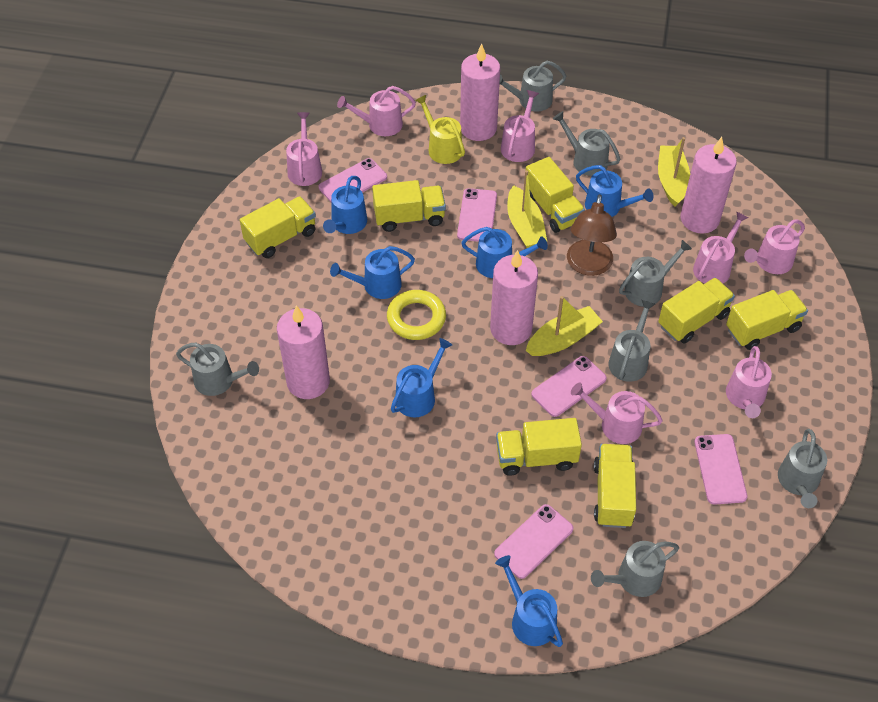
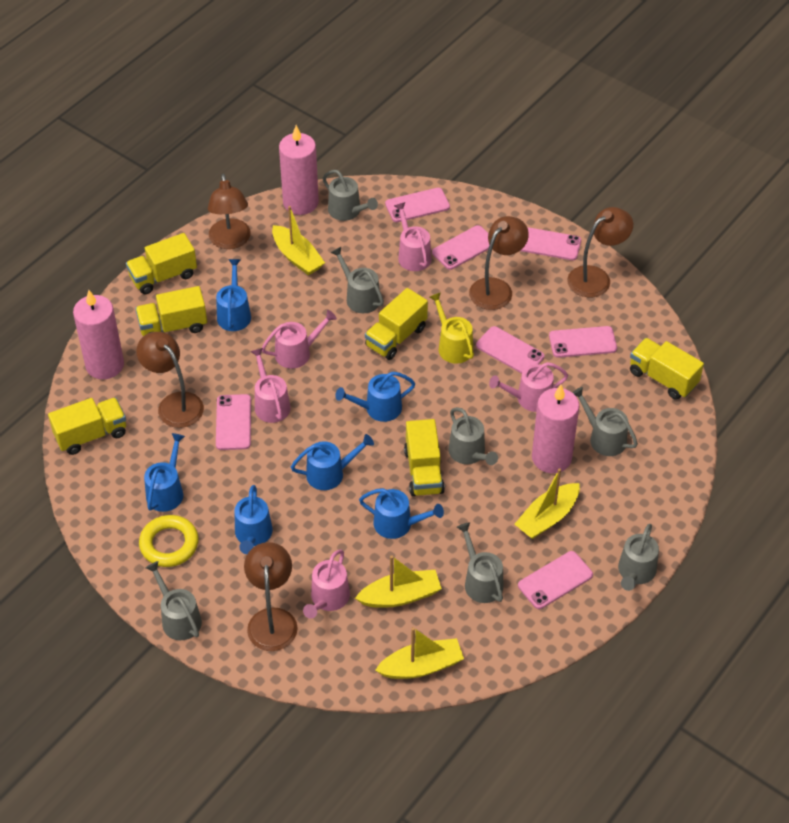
brown lamp: [567,194,617,276] = 1 -> [136,332,204,428] [208,174,251,249] [244,542,298,651] [469,216,529,310] [567,207,633,297] = 5
pink candle: [277,305,330,399] [460,44,500,141] [490,250,538,345] [681,137,737,234] = 4 -> [73,290,124,379] [279,125,319,215] [532,385,579,473] = 3
pink phone: [319,158,387,202] [457,188,497,242] [494,504,574,579] [531,356,607,417] [694,434,747,505] = 5 -> [216,394,251,450] [385,188,450,222] [432,225,490,270] [476,326,544,374] [518,551,593,609] [520,227,581,260] [549,326,617,358] = 7
pink watering can: [286,112,322,186] [337,86,416,136] [501,90,539,162] [571,382,663,444] [693,211,748,284] [726,346,772,418] [744,219,805,274] = 7 -> [250,348,290,423] [262,310,337,369] [303,550,350,619] [394,202,432,271] [489,362,568,412] = 5
yellow boat: [507,170,547,248] [526,296,603,356] [658,137,690,207] = 3 -> [272,206,325,275] [355,555,442,608] [375,627,464,679] [515,468,580,539] = 4
yellow truck: [240,196,316,258] [372,180,446,232] [496,418,582,476] [526,157,585,233] [594,444,636,528] [658,278,735,344] [726,290,808,350] = 7 -> [48,397,126,455] [126,233,197,294] [135,286,207,336] [365,288,428,360] [404,419,445,496] [630,338,704,400] = 6

